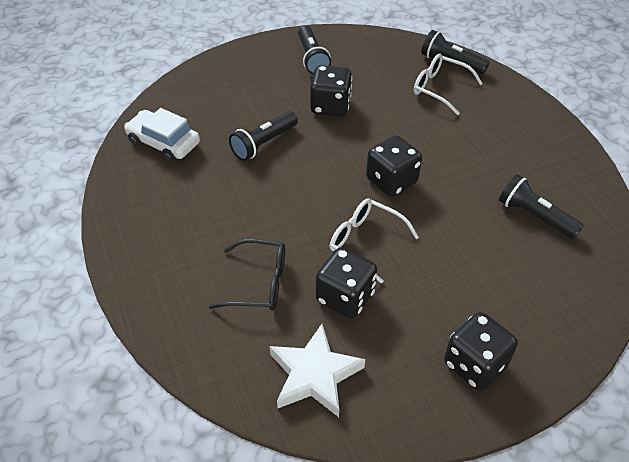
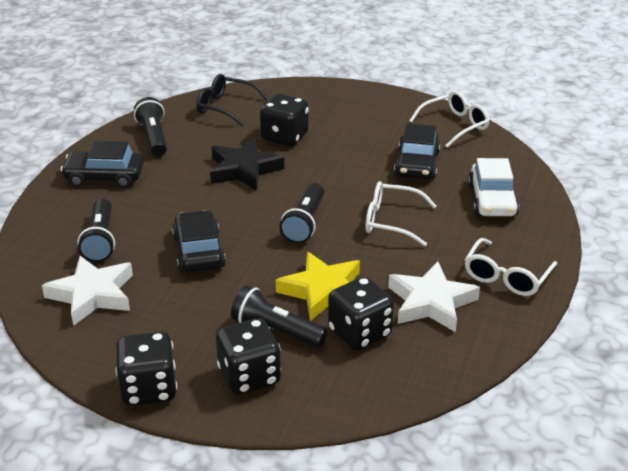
black car: none = 0 -> [60,141,144,188] [172,210,226,272] [394,123,440,179] = 3
black star: none = 0 -> [210,138,284,191] = 1
white glasses: [330,198,419,284] [414,54,483,115] = 2 -> [365,181,437,246] [409,91,489,148] [465,238,557,296] = 3
white star: [270,324,365,417] = 1 -> [42,256,133,326] [388,262,480,332] = 2
yellow star: none = 0 -> [276,252,360,321] = 1

